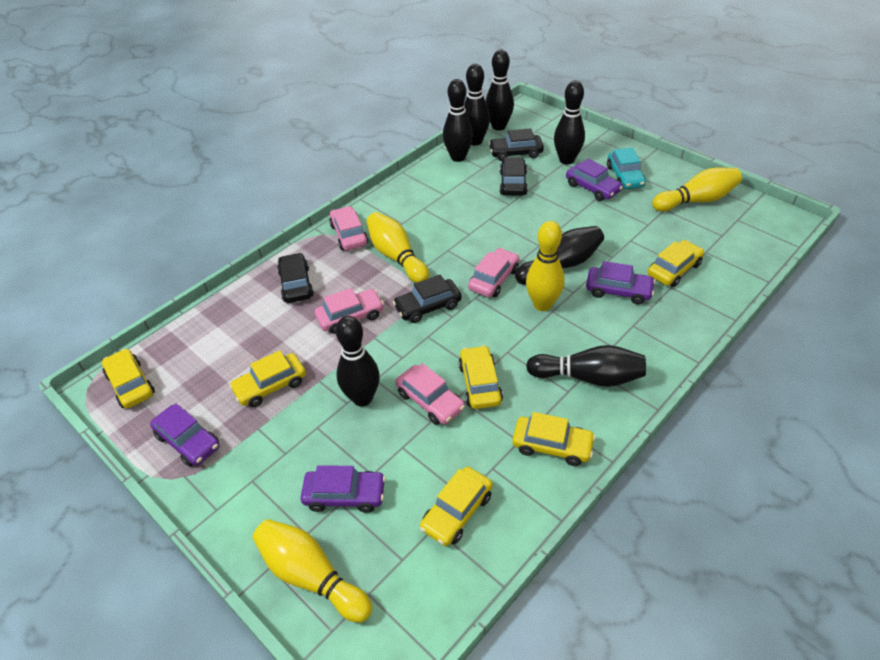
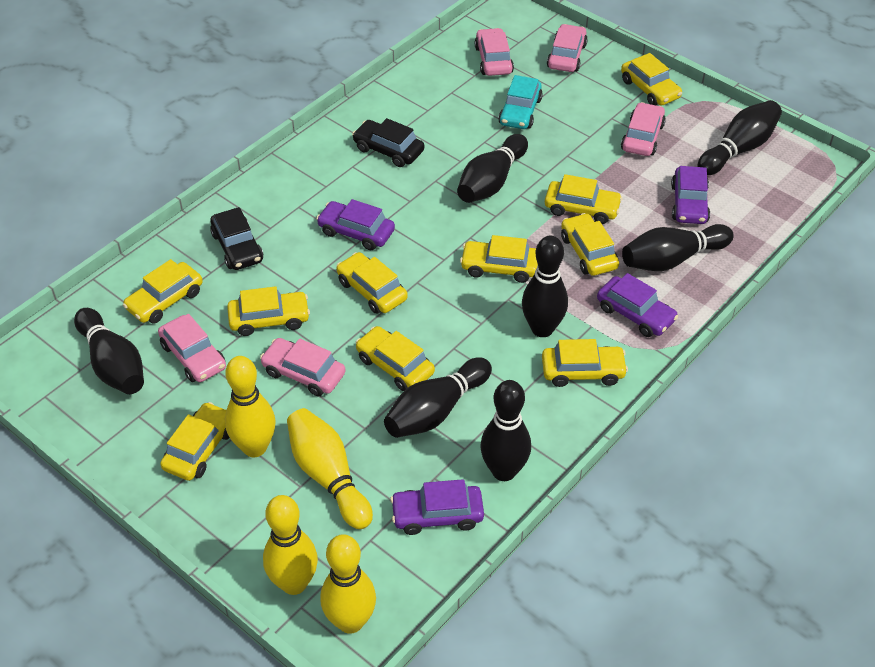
black car: [277,253,314,303] [393,275,462,323] [489,128,544,161] [500,157,528,196] = 4 -> [210,207,263,270] [352,118,424,167] = 2
pink car: [315,288,384,334] [329,206,368,250] [395,363,465,425] [468,248,519,297] = 4 -> [158,314,226,382] [260,338,346,396] [475,28,514,76] [547,24,588,72] [621,102,666,156] = 5
yellow car: [102,349,155,408] [229,350,306,407] [420,467,493,546] [458,345,503,409] [512,412,596,466] [648,240,704,287] = 6 -> [123,259,203,324] [160,402,230,481] [227,286,310,336] [336,252,408,314] [356,326,435,391] [460,235,538,283] [542,339,628,387] [545,174,622,224] [561,213,619,276] [621,53,682,106] = 10

